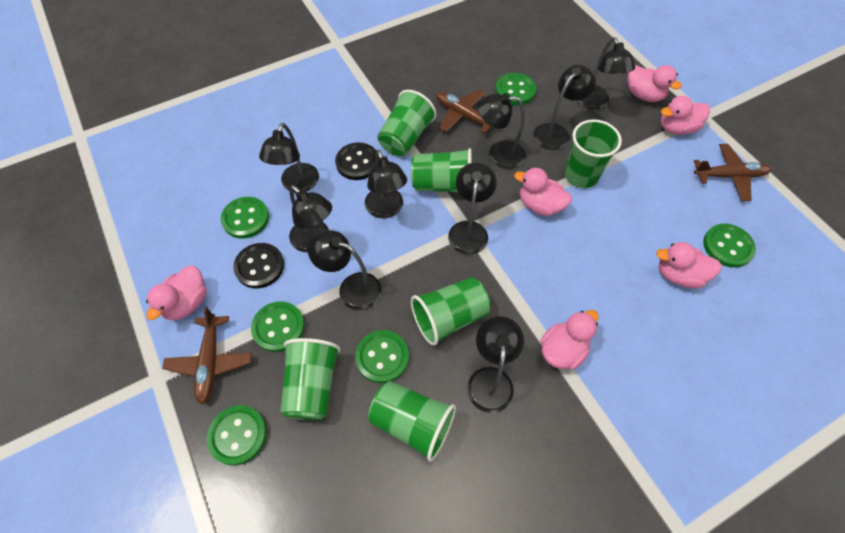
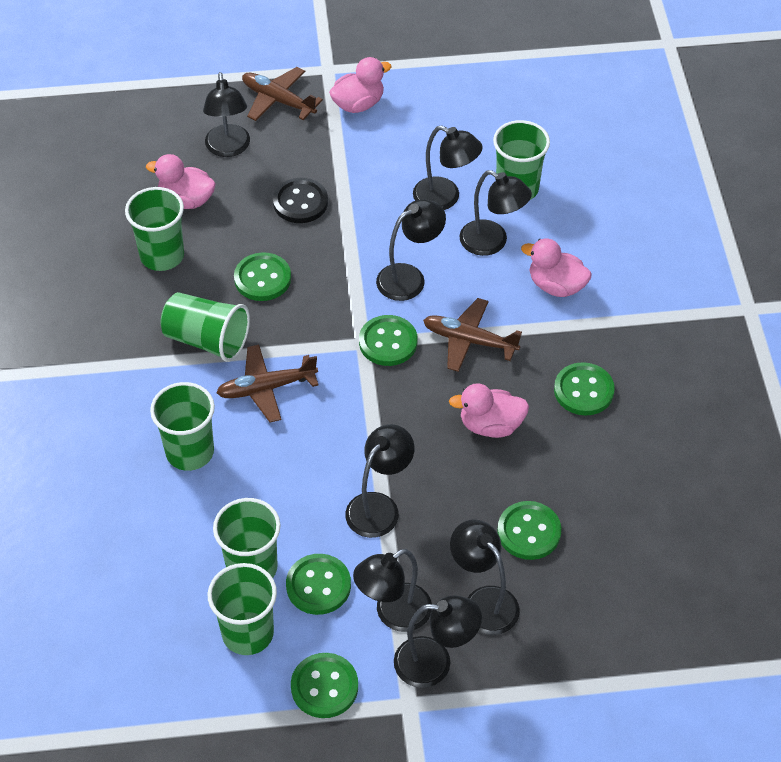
black button: [233,243,284,288] [335,143,376,180] = 2 -> [273,178,328,223] = 1
black lamp: [259,123,319,193] [289,185,332,252] [308,230,382,310] [365,149,407,218] [448,162,497,255] [467,316,524,413] [477,93,526,169] [534,65,596,150] [577,37,635,109] = 9 -> [203,72,250,157] [345,424,415,538] [353,549,432,632] [376,199,446,301] [394,595,482,688] [413,125,483,210] [450,520,520,635] [459,170,532,256] = 8
pink duck: [146,266,207,321] [514,168,572,216] [540,310,599,370] [628,65,682,102] [656,242,722,288] [661,96,710,135] = 6 -> [146,154,216,209] [329,57,392,113] [449,383,529,438] [521,238,592,297] = 4

